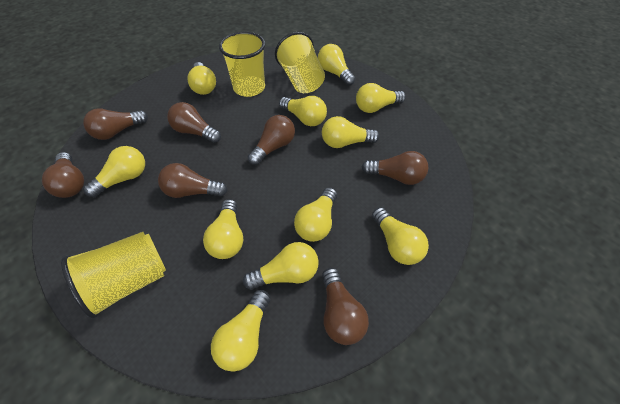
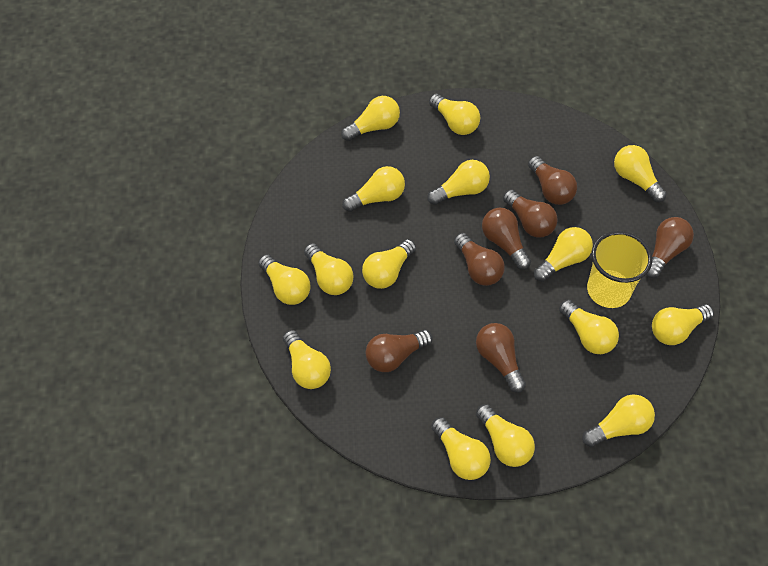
yellow cup: [61,232,166,319] [219,31,265,97] [275,32,325,93] = 3 -> [587,231,652,308] = 1
yellow light bulb: [84,146,145,197] [187,62,216,95] [203,199,243,259] [211,290,271,372] [243,242,319,290] [279,96,327,126] [294,187,337,242] [318,44,355,86] [322,116,380,148] [356,83,406,113] [372,207,429,265] = 11 -> [258,254,310,305] [283,330,331,389] [304,243,353,295] [341,96,400,141] [342,166,405,212] [362,239,416,289] [427,160,490,205] [429,94,480,135] [431,417,491,480] [476,404,535,467] [534,227,593,282] [559,300,619,354] [582,394,655,447] [614,145,667,202] [652,304,714,345] = 15

